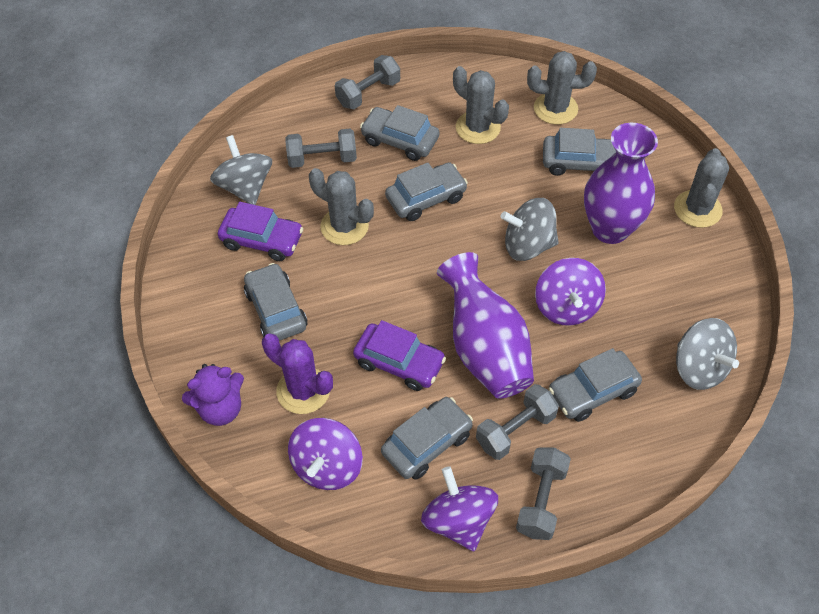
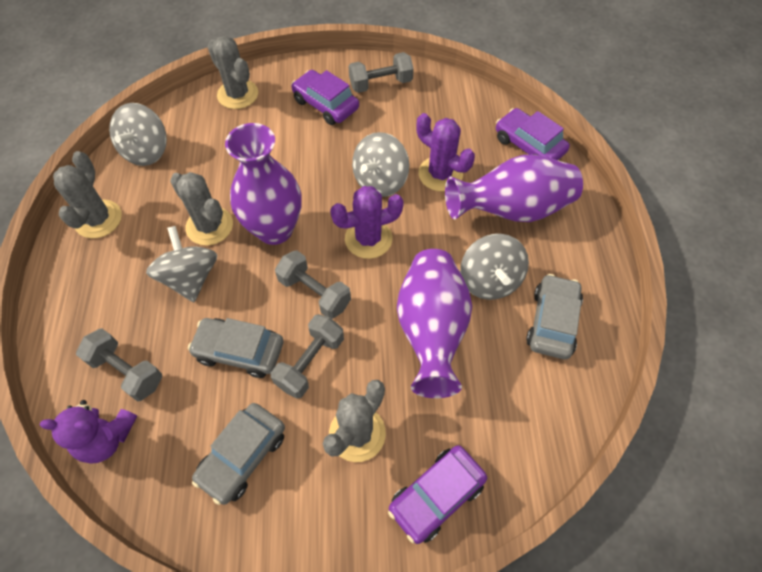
grey car: [244,263,307,341] [360,105,439,161] [381,397,473,480] [385,162,468,221] [543,128,616,176] [549,348,642,422] = 6 -> [188,318,284,378] [192,403,285,505] [526,274,583,359] = 3
grey spinning top: [210,135,272,205] [501,198,559,261] [676,318,739,390] = 3 -> [109,103,167,166] [146,226,217,302] [352,132,409,197] [460,234,529,300] = 4
purple cactus: [262,334,333,414] = 1 -> [330,186,404,259] [416,113,475,191] = 2
purple car: [218,202,303,261] [353,320,446,391] = 2 -> [291,70,359,125] [388,445,487,544] [496,108,570,160] = 3
purple spinning top: [288,418,363,490] [421,466,498,551] [535,258,606,326] = 3 -> none = 0
purple vase: [437,252,534,399] [584,123,658,244] = 2 -> [225,123,301,245] [397,249,472,398] [445,155,583,222] = 3

